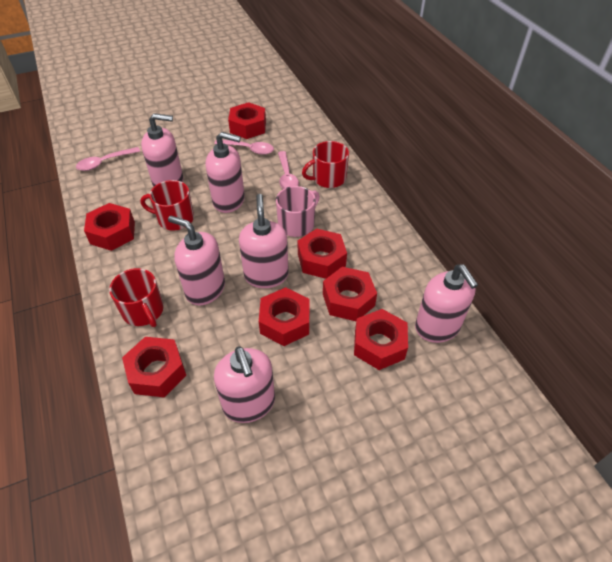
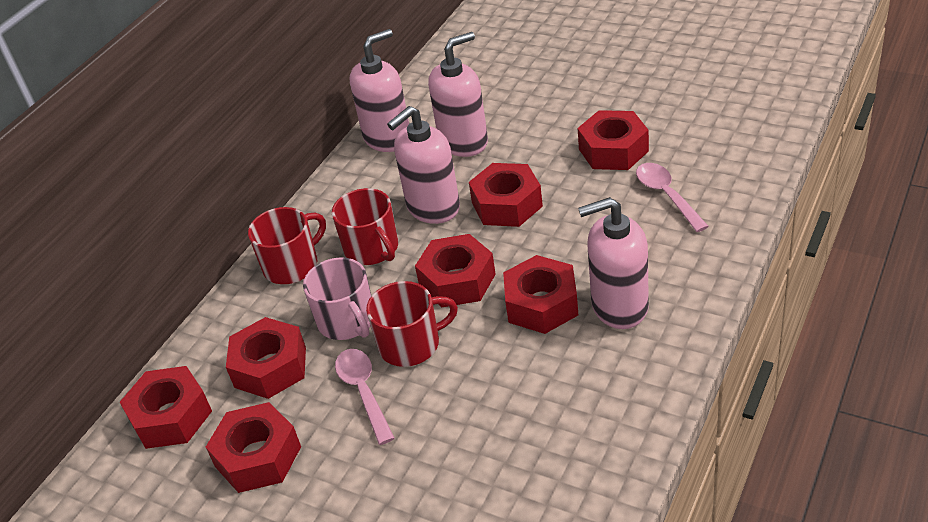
pink soap dispenser: [141,113,183,187] [168,215,225,305] [206,132,245,213] [214,346,275,423] [239,194,289,288] [415,265,478,343] = 6 -> [350,29,409,152] [387,106,460,224] [428,32,488,157] [578,197,649,329] = 4
pink spoon: [76,147,140,171] [214,139,274,155] [278,151,299,189] = 3 -> [335,349,395,445] [636,163,709,232] = 2

